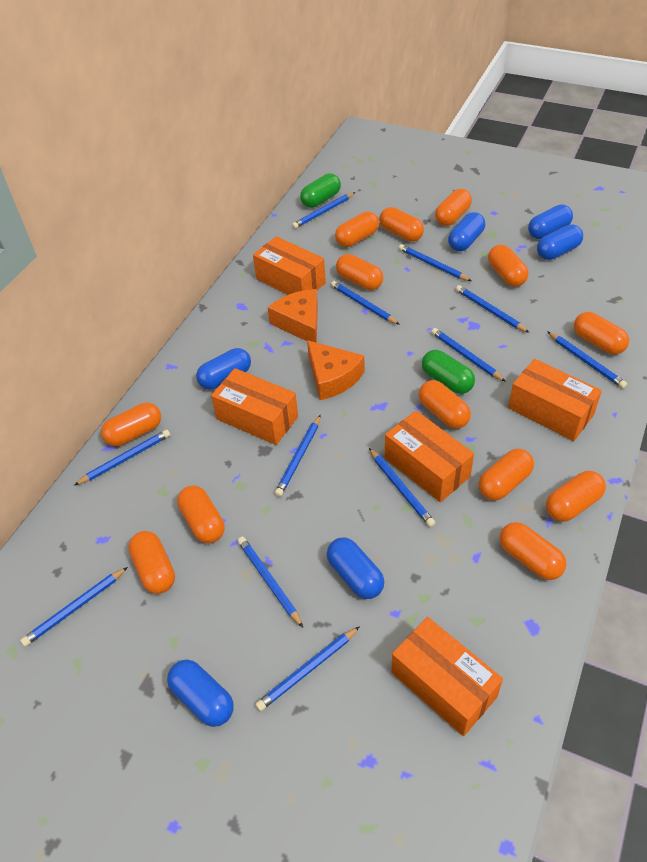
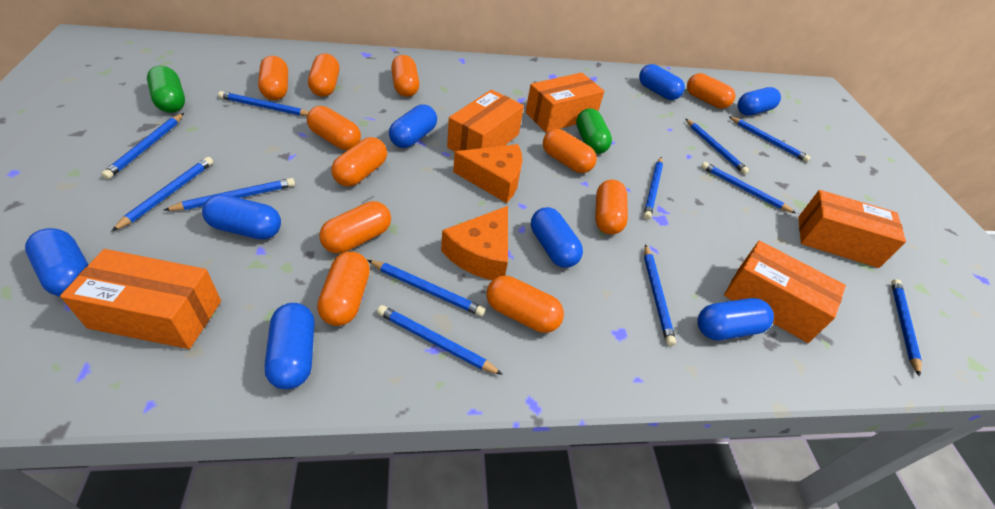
blue capsule: [167,660,234,727] [196,348,251,390] [327,538,385,599] [448,212,485,251] [528,204,573,239] [537,224,583,260] = 6 -> [25,228,89,297] [202,194,281,239] [264,303,314,389] [389,104,437,148] [531,207,583,268] [639,64,685,100] [697,298,774,340] [738,87,781,116] = 8
orange capsule: [101,403,161,446] [128,531,175,594] [177,485,225,543] [335,212,379,247] [336,254,383,290] [379,207,424,242] [419,380,471,429] [435,189,472,226] [479,449,534,500] [488,244,529,287] [499,522,567,580] [546,471,606,522] [574,312,629,355] = 13 -> [258,56,288,100] [307,106,361,150] [308,53,339,97] [317,252,370,326] [319,201,391,253] [331,137,387,186] [391,55,419,97] [486,276,564,333] [543,129,597,173] [595,179,628,235] [687,73,736,109] = 11

